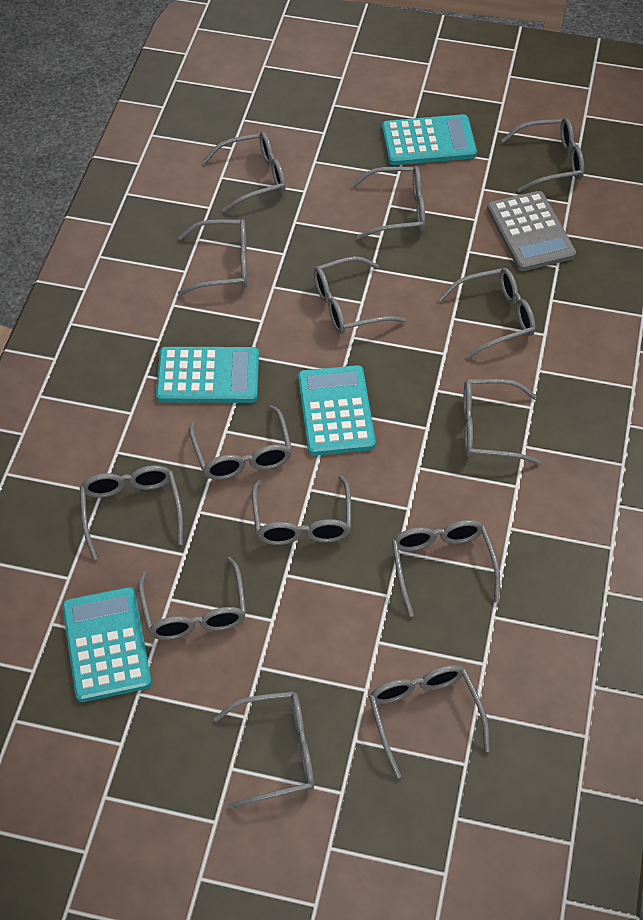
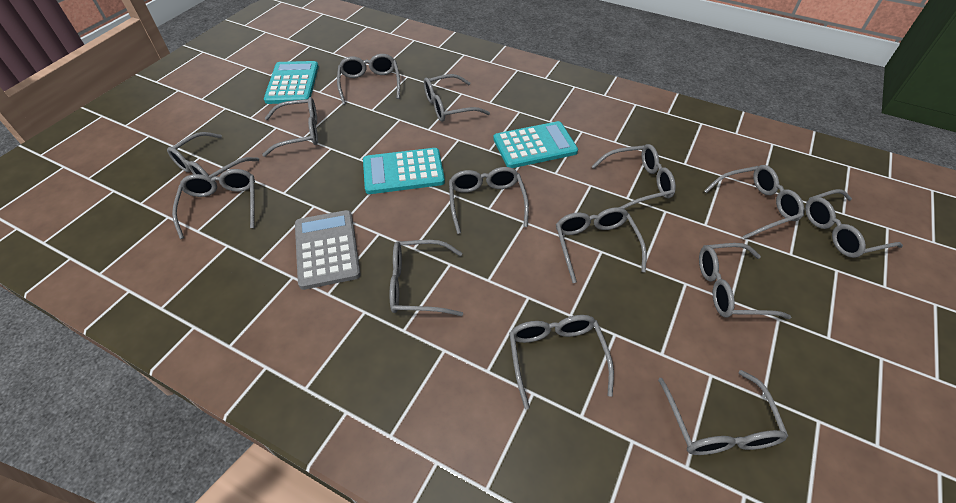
turquoise calculator: [62,587,152,702] [156,347,259,403] [298,365,376,456] [382,114,477,165] = 4 -> [264,61,319,104] [363,148,445,194] [493,121,578,168] = 3

